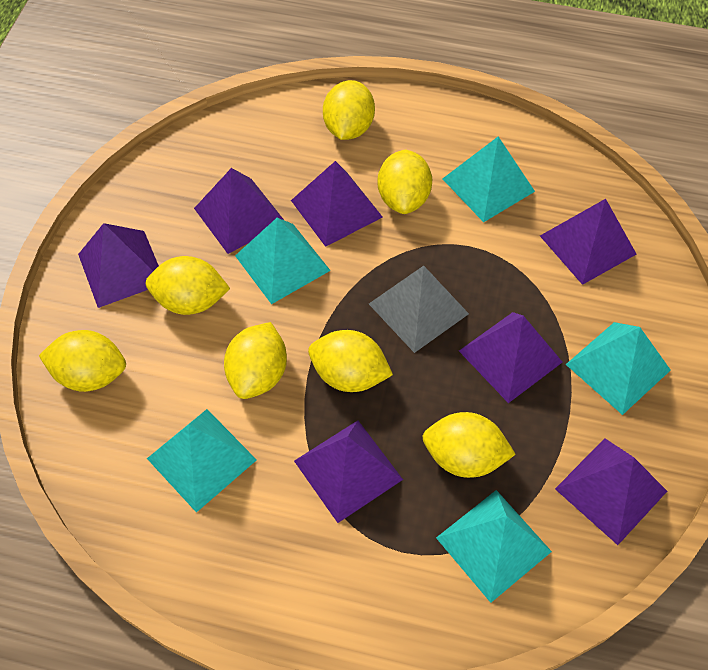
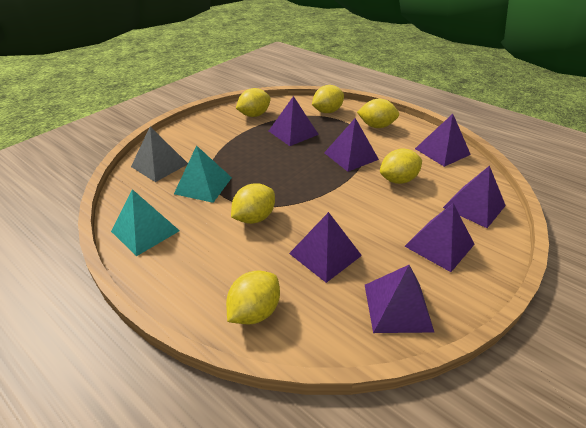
turquoise pyramid: [147,409,257,513] [235,218,331,304] [436,490,552,603] [443,137,535,222] [566,322,671,415] = 5 -> [111,189,180,256] [174,145,232,203] = 2
yellow lemon: [39,330,126,392] [146,256,230,315] [224,322,287,399] [308,330,393,392] [323,80,375,140] [377,150,432,214] [422,412,516,478] = 7 -> [226,271,280,324] [231,183,275,224] [236,88,271,117] [312,85,344,113] [357,99,399,128] [380,149,422,184] = 6

